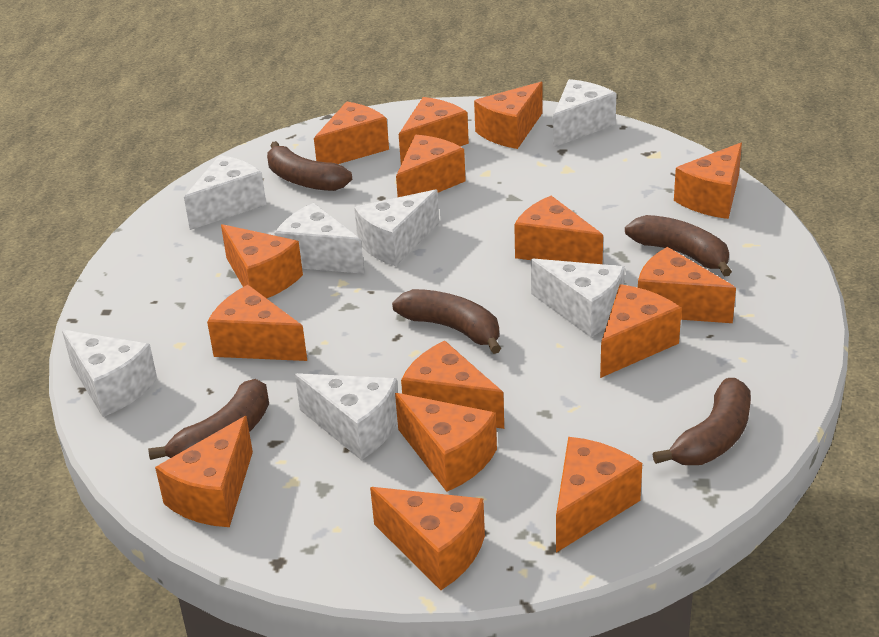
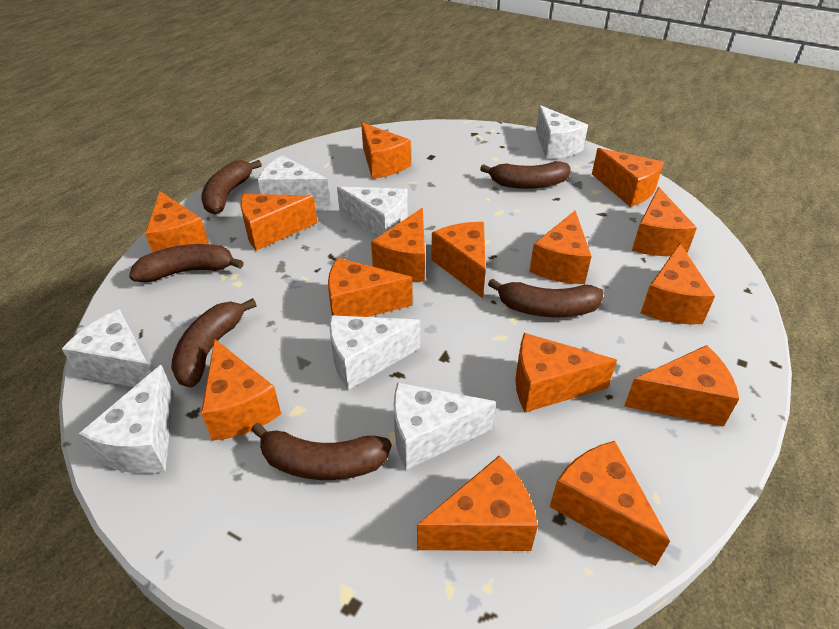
brown banana: [148,379,269,460] [267,141,352,191] [392,289,501,354] [625,215,732,277] [652,378,751,465] = 5 -> [129,244,244,282] [171,298,257,388] [202,160,262,215] [251,423,392,480] [480,161,571,189] [488,278,603,317] = 6

